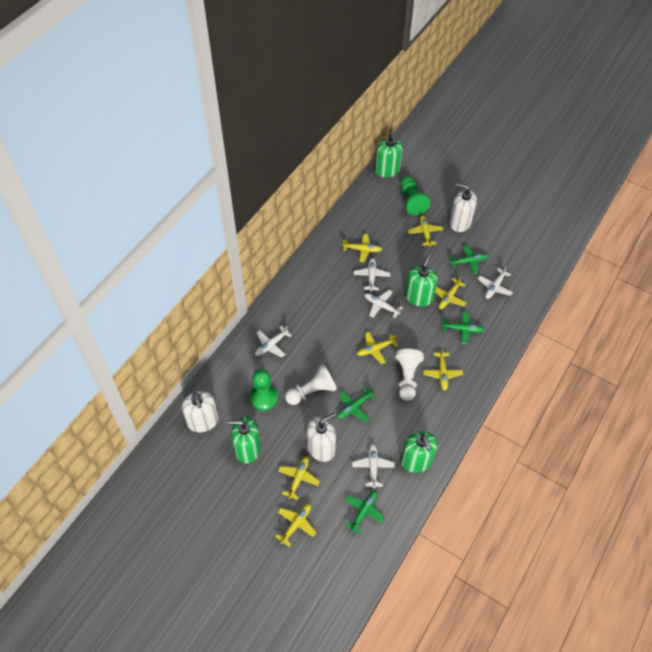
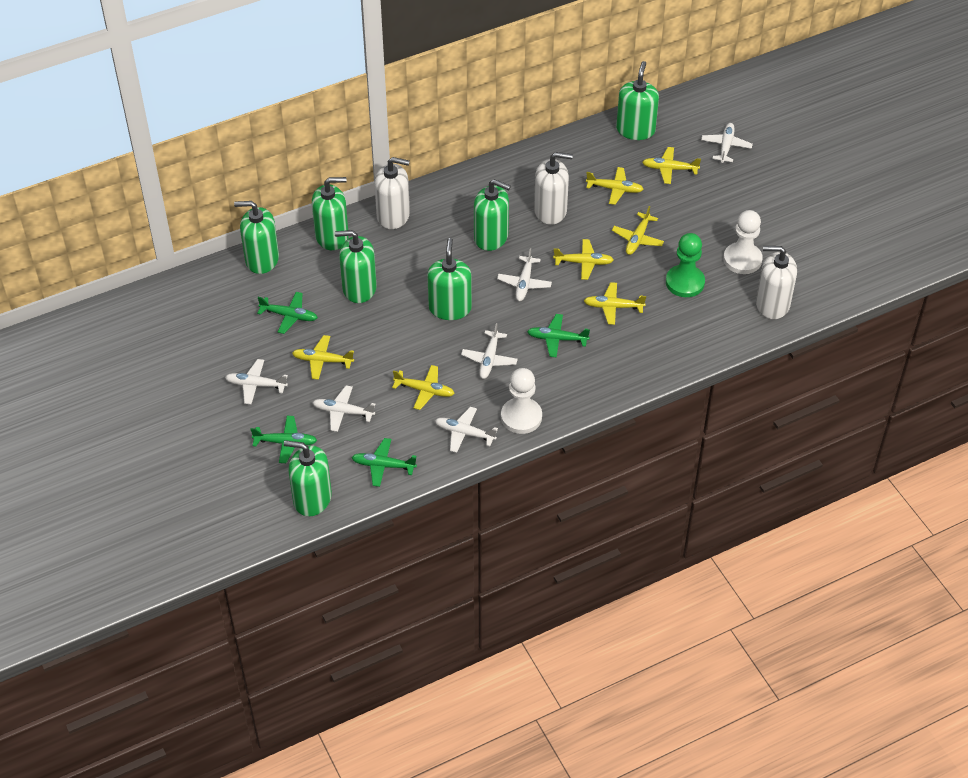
green pawn: [249,369,278,411] [401,176,430,215] = 2 -> [666,233,705,297] = 1
green soap dispenser: [227,417,261,463] [375,134,403,178] [401,432,438,473] [405,254,438,306] = 4 -> [234,201,279,274] [284,440,332,517] [312,177,349,250] [335,230,377,303] [427,238,472,320] [474,179,511,251] [616,61,659,140] = 7
white plane: [255,325,292,357] [352,444,395,489] [354,258,390,292] [364,290,403,318] [478,265,513,299] = 5 -> [225,359,288,404] [312,386,375,432] [435,407,498,453] [461,323,518,379] [497,248,552,301] [701,123,753,163] = 6

